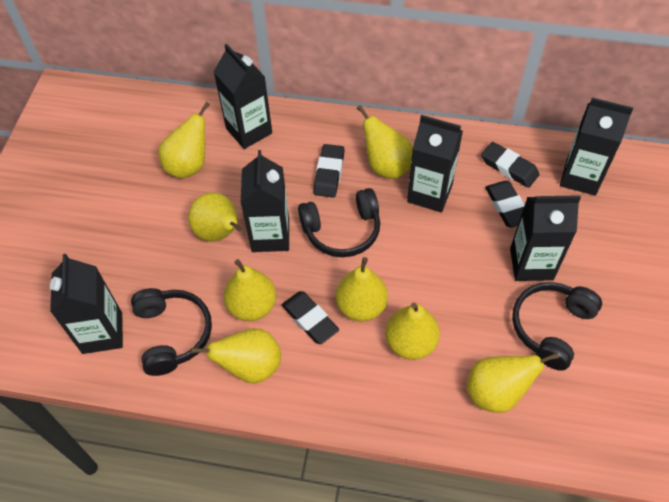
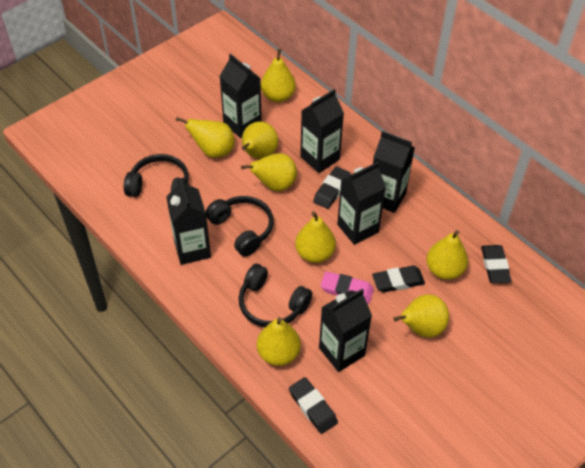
pink eraser: none = 0 -> [320,271,374,303] = 1

